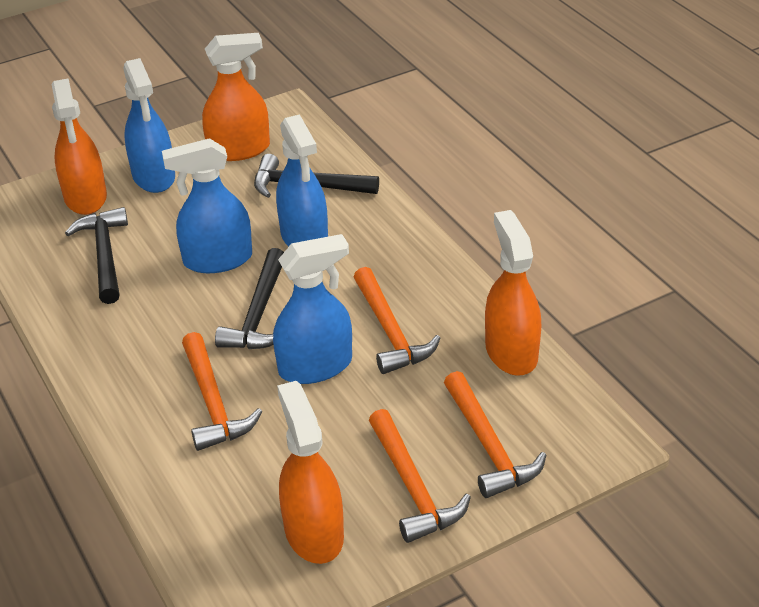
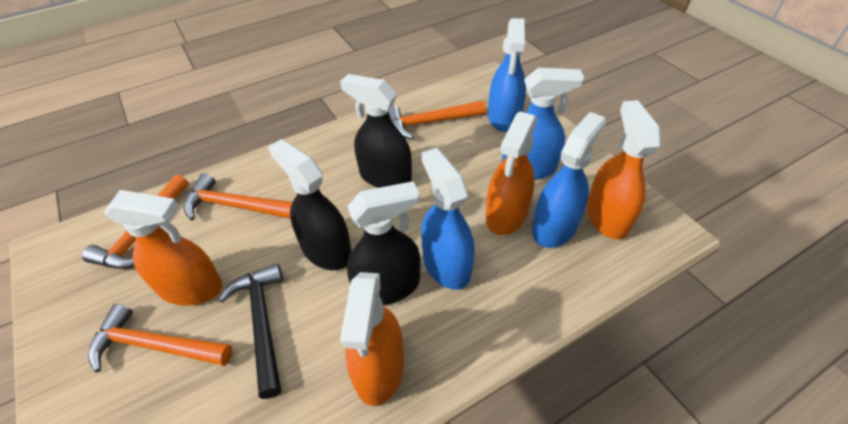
black hammer: [65,207,128,304] [215,248,284,349] [254,154,379,198] = 3 -> [219,264,283,399] = 1
black spray bottle: none = 0 -> [268,139,352,270] [340,74,412,188] [347,181,421,305] = 3

